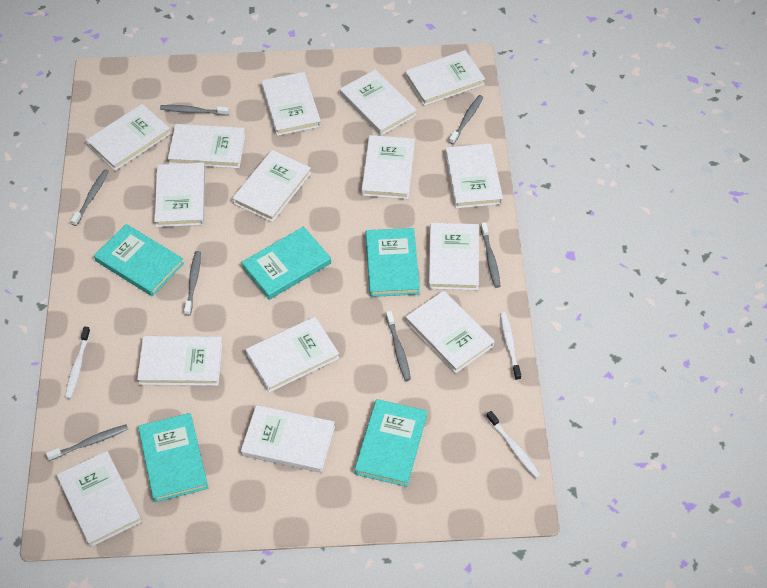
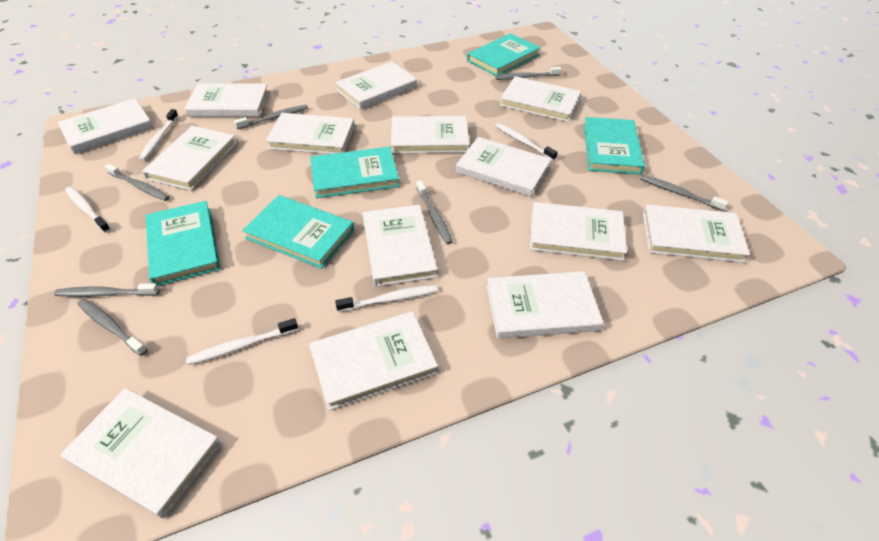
white book: [57,451,142,547] [86,104,171,171] [137,336,223,386] [154,163,205,227] [168,124,246,168] [232,150,311,222] [241,405,335,473] [245,317,339,393] [261,72,321,136] [340,69,417,136] [361,135,415,199] [405,50,485,106] [405,291,495,374] [428,223,479,290] [445,143,503,208] = 15 -> [58,98,153,154] [60,388,222,518] [142,126,237,191] [184,84,269,117] [266,113,355,154] [309,311,438,411] [335,62,417,110] [363,205,437,287] [391,116,470,154] [456,137,551,197] [487,271,603,339] [500,76,581,122] [530,202,627,261] [643,204,750,263] = 14
white toothbrush: [65,326,91,399] [486,411,541,478] [500,312,521,381] = 3 -> [65,187,111,233] [139,109,178,161] [186,318,298,365] [335,285,437,312] [495,123,558,161] = 5

